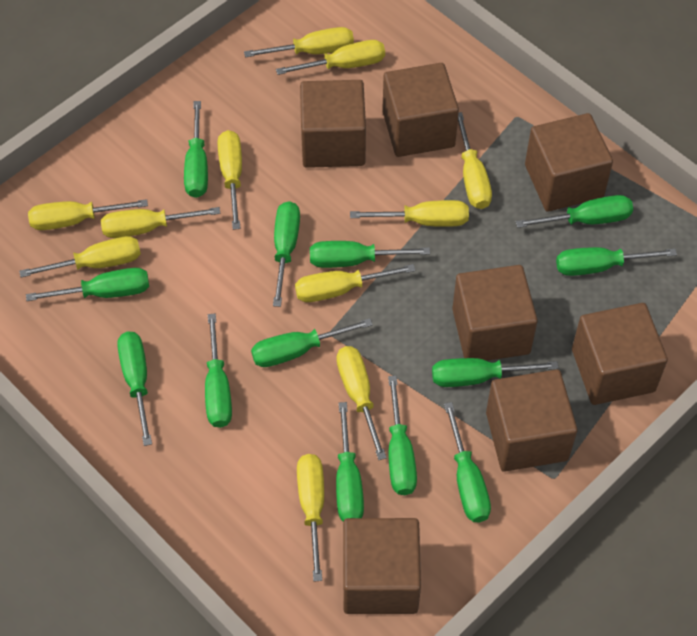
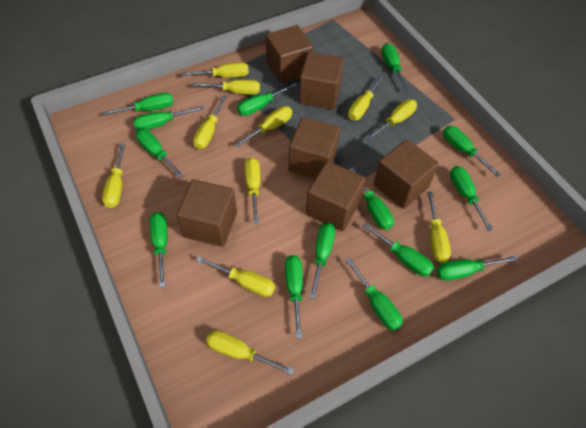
brown cube: [300,80,366,168] [343,518,421,614] [382,63,459,157] [452,265,538,361] [486,369,577,472] [525,113,613,212] [572,303,668,405] = 7 -> [176,179,237,247] [266,25,313,83] [289,117,340,178] [299,52,344,109] [306,161,366,231] [374,139,439,209] = 6
green screwdriver: [26,268,149,301] [117,331,152,446] [184,101,208,198] [205,314,232,428] [251,318,373,367] [273,201,300,307] [310,241,430,268] [336,402,364,522] [388,376,417,495] [432,358,559,387] [444,402,491,522] [516,195,633,228] [556,247,677,276] = 13 -> [102,93,174,116] [133,106,204,130] [136,129,184,178] [150,212,168,288] [237,83,298,116] [285,255,303,339] [309,223,335,299] [345,257,403,331] [349,167,394,230] [362,223,434,277] [381,43,410,91] [436,256,518,281] [443,126,501,177] [450,166,493,231] = 14

